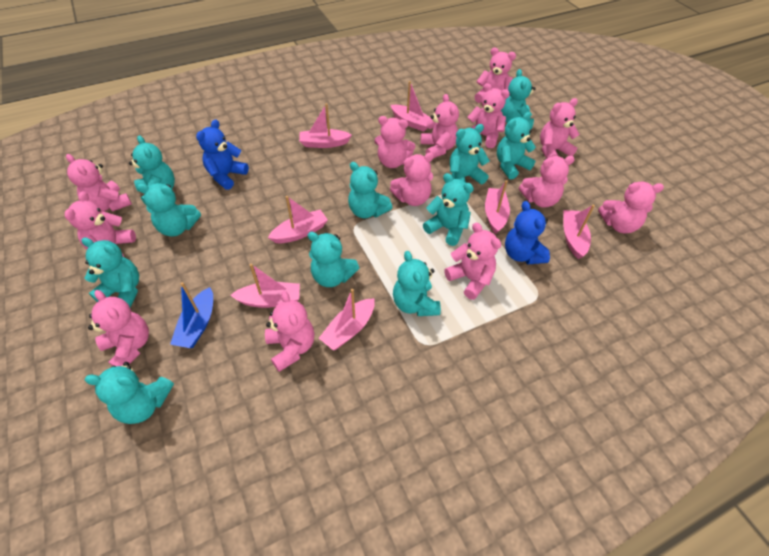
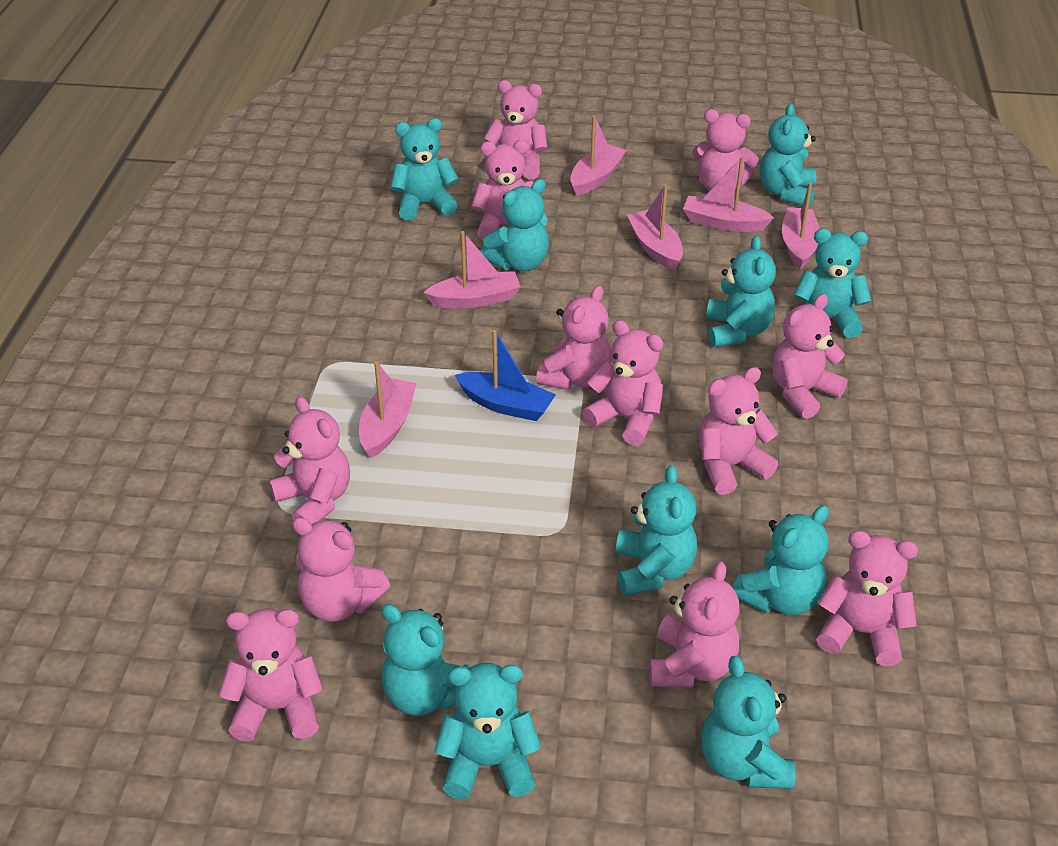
blue teddy bear: [196,119,249,190] [505,201,550,264] = 2 -> none = 0
pink boat: [230,264,300,308] [268,196,328,243] [299,103,352,148] [319,289,375,350] [391,81,431,132] [485,180,510,234] [563,205,595,259] = 7 -> [359,361,417,458] [423,231,521,309] [570,115,627,196] [627,185,683,270] [683,157,774,232] [782,182,820,269] = 6
pink teddy bear: [65,191,136,257] [66,154,132,212] [88,290,149,367] [265,291,314,372] [374,116,415,168] [390,152,434,206] [421,94,459,158] [444,223,501,300] [467,83,510,148] [475,47,516,103] [519,156,575,208] [540,98,579,158] [598,182,664,233] = 13 -> [218,609,323,742] [269,396,350,524] [292,517,390,621] [472,140,533,240] [483,80,548,179] [536,286,611,390] [582,320,663,446] [649,561,739,687] [692,109,759,191] [699,367,778,495] [772,294,848,419] [816,530,918,666] = 12
turquoise teddy bear: [81,237,139,308] [85,362,174,424] [129,135,175,206] [137,183,201,236] [307,232,359,287] [348,162,393,218] [393,251,441,316] [423,173,474,246] [450,124,490,184] [497,112,536,179] [501,69,536,129] = 11 -> [381,604,470,716] [391,118,459,221] [434,663,542,800] [481,179,549,271] [616,465,697,596] [701,656,796,789] [706,236,776,347] [732,505,829,615] [760,104,816,208] [794,229,871,338] = 10

